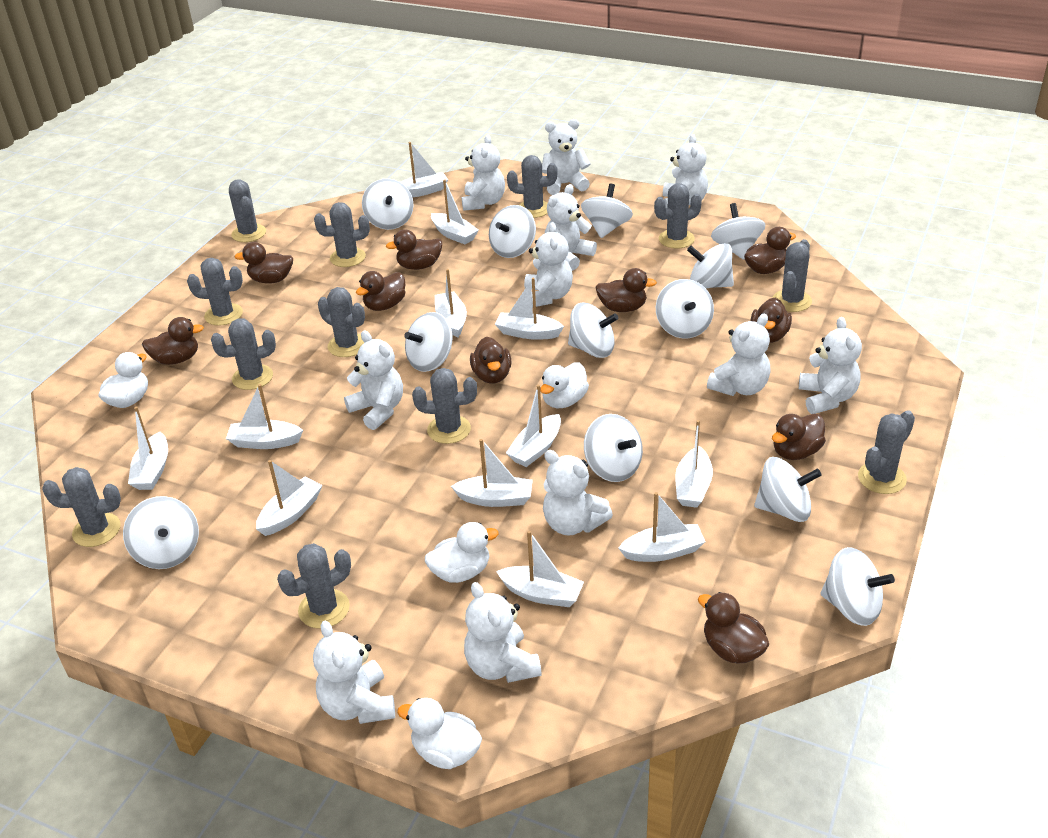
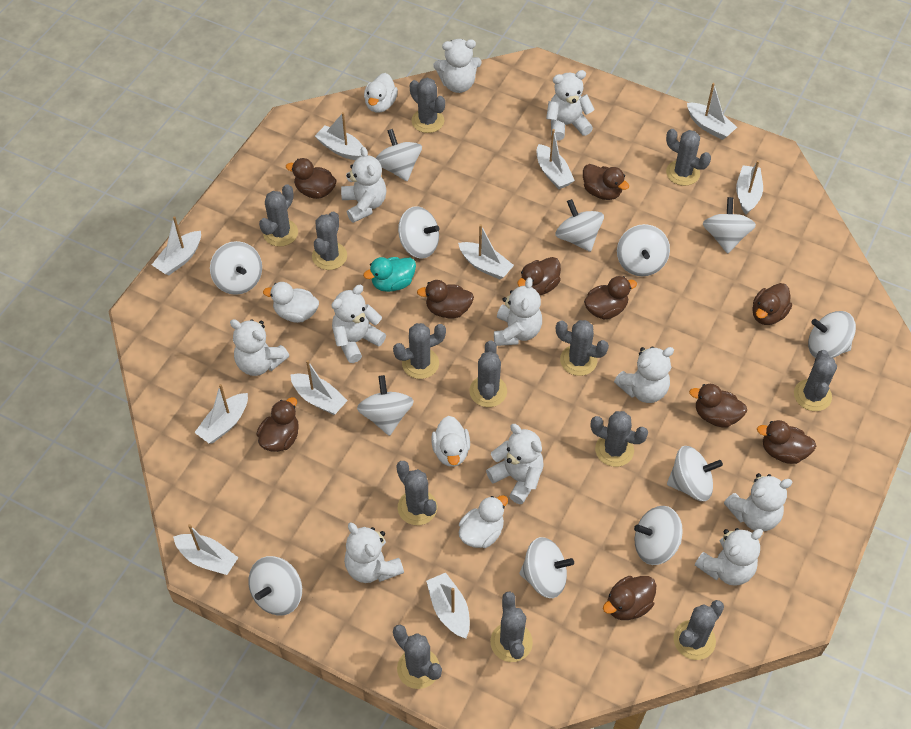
grey cactus: [42,467,121,547] [187,258,243,326] [211,318,276,390] [229,179,266,242] [277,543,351,628] [314,202,370,267] [318,287,365,357] [412,368,477,444] [507,155,558,218] [654,183,702,249] [772,239,812,312] [858,410,915,494] = 12 -> [259,184,298,247] [312,212,347,270] [393,323,446,379] [393,624,442,689] [396,461,437,525] [410,78,445,133] [469,340,507,407] [490,592,533,662] [556,320,609,376] [590,411,648,467] [666,129,711,186] [673,600,724,660] [794,350,837,411] = 13
turquoise duck: none = 0 -> [363,257,416,292] = 1
white boat: [128,406,168,490] [226,384,303,449] [256,460,323,536] [401,142,448,197] [431,179,479,244] [435,269,467,337] [451,439,533,507] [495,278,564,340] [496,531,584,607] [506,385,561,467] [618,492,705,562] [675,420,713,508] = 12 -> [152,216,201,276] [173,524,238,575] [194,384,248,443] [290,360,348,415] [315,112,364,160] [426,573,470,638] [458,224,514,280] [537,129,575,189] [687,83,737,140] [736,160,763,214] = 10

